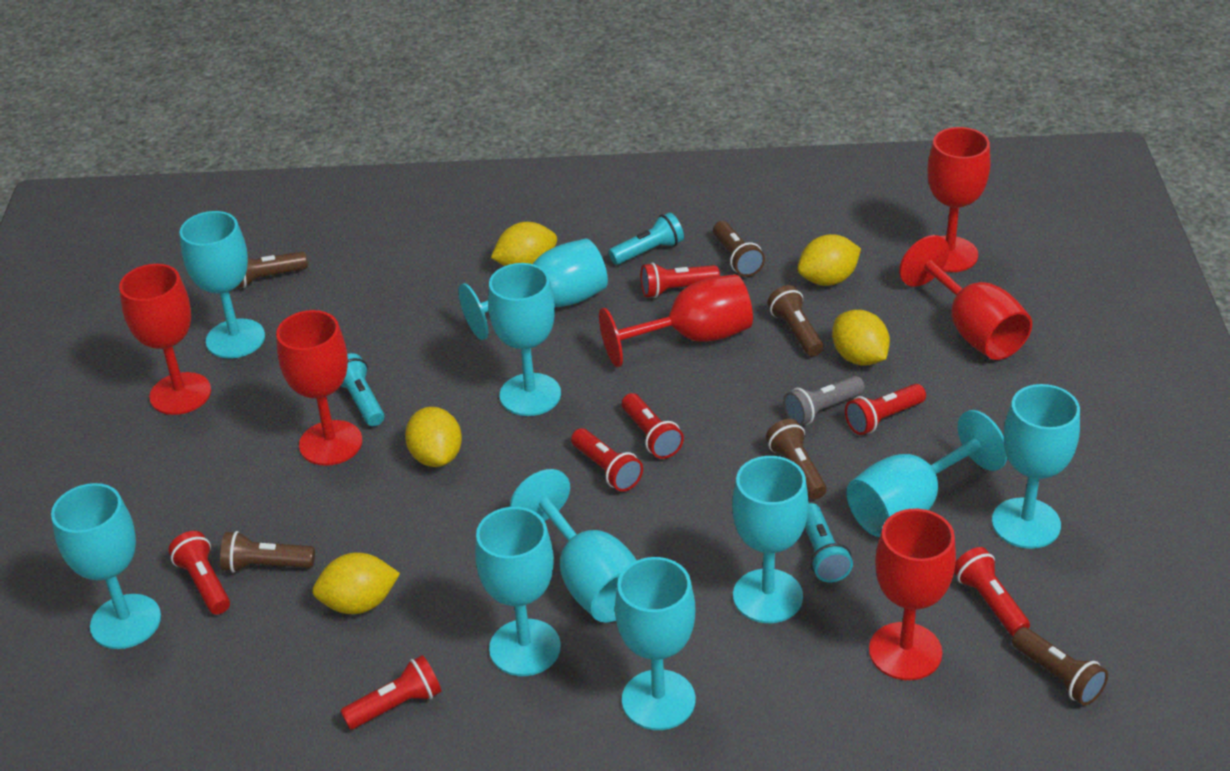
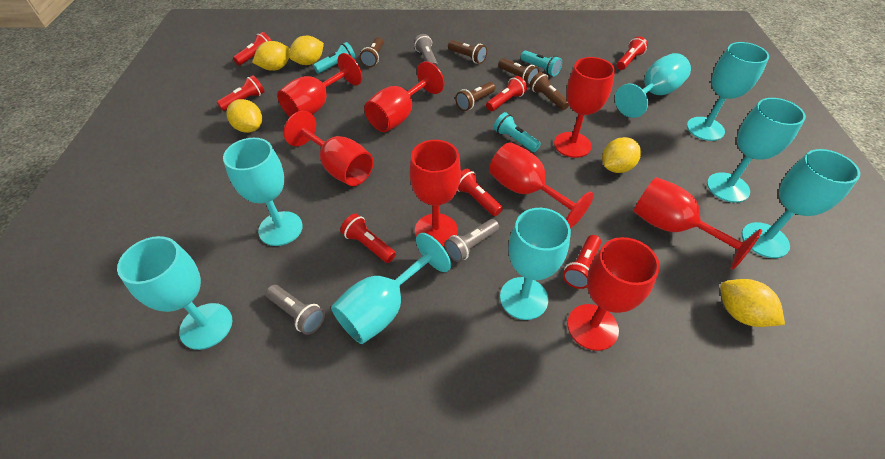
brown flashlight: [220,531,315,573] [236,251,308,288] [713,221,765,277] [766,419,827,500] [767,285,824,356] [1012,627,1108,705] = 6 -> [360,37,384,67] [448,40,487,64] [455,82,495,111] [498,58,539,86] [530,72,569,110] = 5
grey flashlight: [783,376,865,426] = 1 -> [266,285,325,335] [414,34,438,67] [445,219,499,262] = 3
red goblet: [119,264,211,415] [276,310,362,466] [599,274,753,367] [869,509,956,680] [899,235,1032,360] [928,127,990,272] = 6 -> [277,53,362,117] [283,111,374,186] [364,61,444,132] [410,140,461,247] [489,142,594,228] [554,57,615,158] [567,237,660,351] [634,177,762,269] = 8
turquoise goblet: [51,483,161,649] [180,211,265,359] [459,238,608,340] [475,507,561,676] [488,263,561,416] [510,469,637,623] [615,557,696,730] [732,456,809,623] [846,410,1007,537] [992,384,1080,549] = 10 -> [117,236,232,350] [223,138,303,246] [331,233,451,344] [500,208,571,320] [615,53,691,118] [687,42,769,141] [707,98,806,203] [742,149,860,258] = 8

